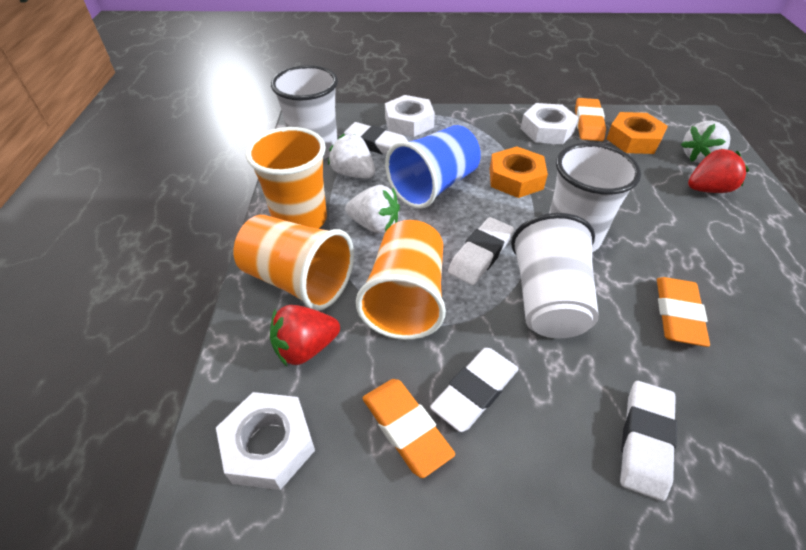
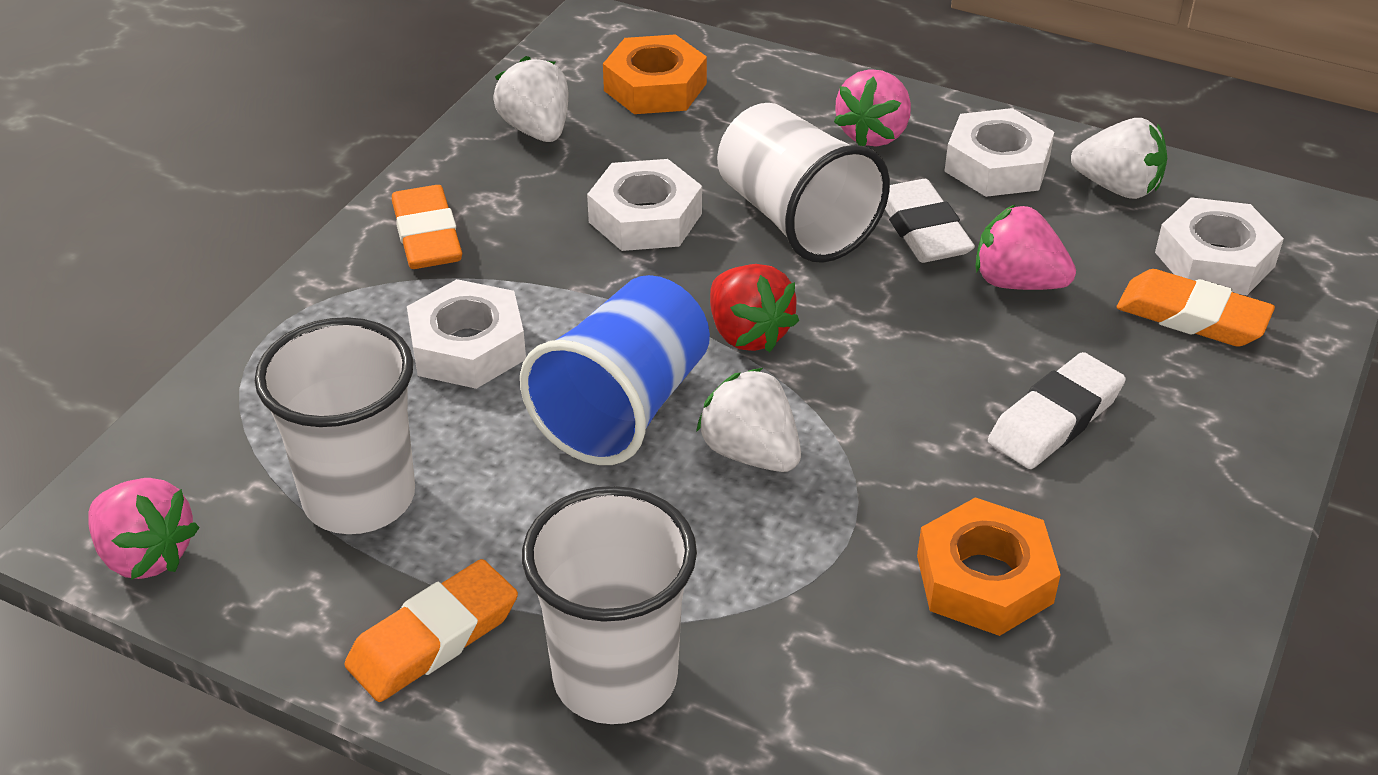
orange cup: [234,215,354,311] [246,127,327,229] [356,220,446,340] = 3 -> none = 0
pink strawberry: none = 0 -> [88,478,200,580] [834,69,911,147] [975,204,1076,290] = 3
red strawberry: [270,305,340,366] [688,149,749,193] = 2 -> [710,264,799,352] = 1
white eraser: [344,122,408,155] [430,348,518,432] [448,217,514,285] [620,381,677,501] = 4 -> [885,179,975,263] [988,352,1126,469] = 2
white nut: [216,392,315,490] [385,95,435,137] [521,103,579,144] = 3 -> [407,279,526,389] [587,159,702,251] [944,108,1054,197] [1155,197,1284,295] = 4

